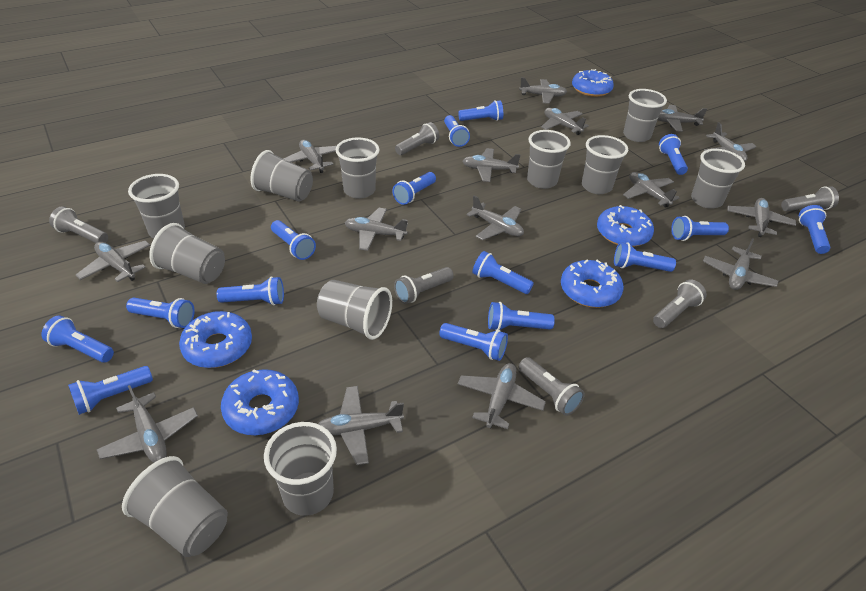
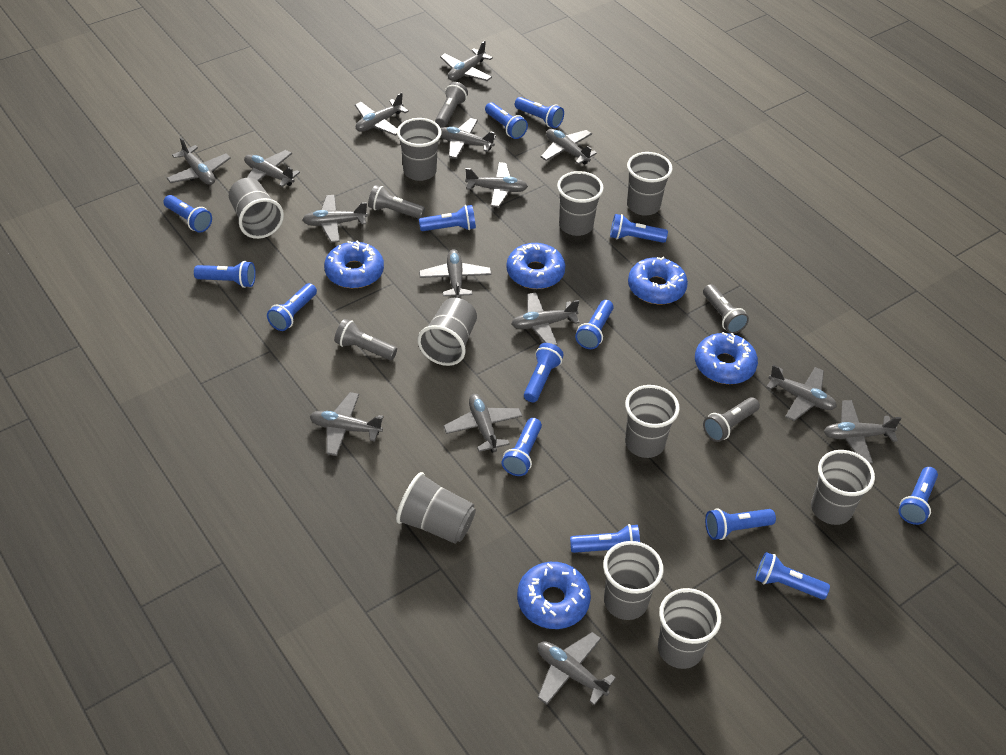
blue flashlight: [42,315,114,363] [68,366,153,415] [126,297,195,328] [217,277,284,305] [271,220,316,260] [392,172,436,205] [439,323,508,361] [444,115,470,147] [458,100,503,121] [472,251,534,294] [488,302,555,331] [614,242,676,272] [659,134,688,175] [671,216,729,241] [799,205,830,254] = 15 -> [163,195,212,233] [194,261,256,288] [267,283,317,331] [419,205,476,231] [485,102,528,139] [502,418,542,476] [515,97,564,128] [524,343,564,402] [570,524,640,553] [575,300,614,349] [610,214,668,243] [705,508,776,540] [755,552,830,600] [899,467,938,525] = 14
grey cup: [122,456,228,557] [128,174,185,238] [149,223,225,284] [250,150,313,202] [264,422,337,516] [317,280,392,340] [336,137,380,199] [527,130,571,189] [582,135,628,194] [623,89,667,142] [691,149,745,209] = 11 -> [229,178,284,239] [396,472,476,544] [397,118,442,181] [418,298,477,366] [557,171,604,236] [603,541,664,620] [625,385,680,458] [627,152,673,216] [658,588,721,669] [811,450,875,525] = 10
grey flashlight: [49,206,108,243] [394,267,454,304] [395,122,440,155] [519,357,585,416] [653,279,707,328] [781,186,839,211] = 6 -> [334,319,397,360] [368,185,425,219] [435,82,468,127] [703,284,749,334] [703,397,760,442] = 5

